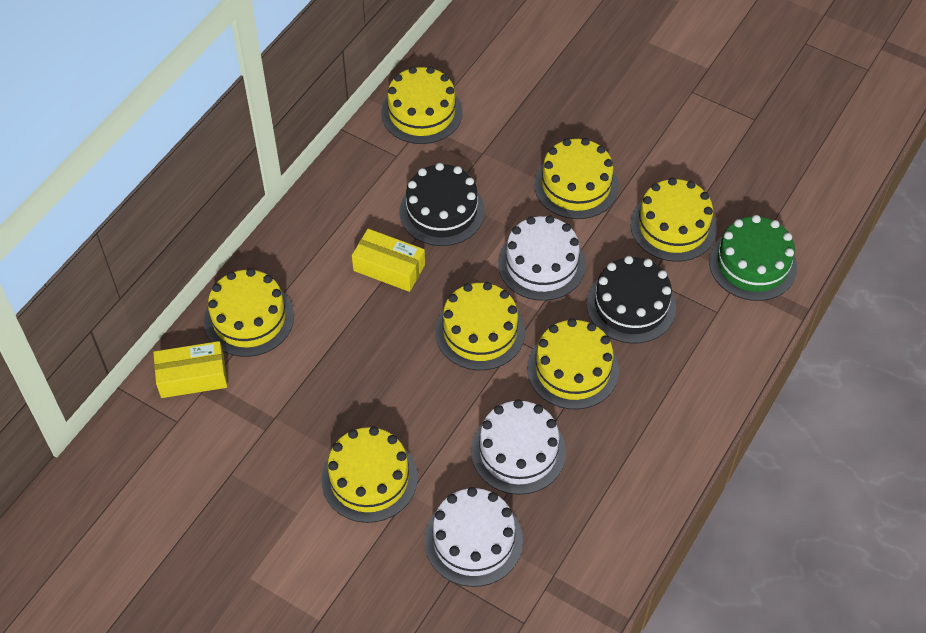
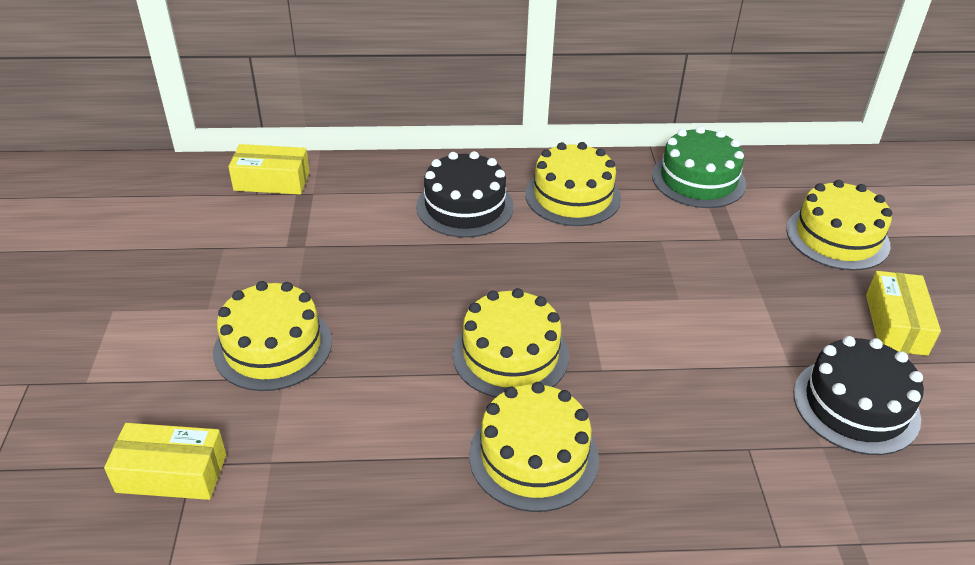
white cake: [424,487,523,587] [471,399,566,495] [498,215,586,301] = 3 -> none = 0
yellow box: [153,341,228,398] [352,229,425,292] = 2 -> [104,423,226,500] [228,144,310,195] [866,271,941,356] = 3
yellow cake: [204,268,294,357] [321,426,418,523] [381,66,463,144] [435,282,525,370] [527,318,619,409] [534,138,619,219] [630,178,717,262] = 7 -> [213,281,332,391] [452,288,569,398] [469,382,599,512] [525,142,621,226] [786,180,892,271] = 5

